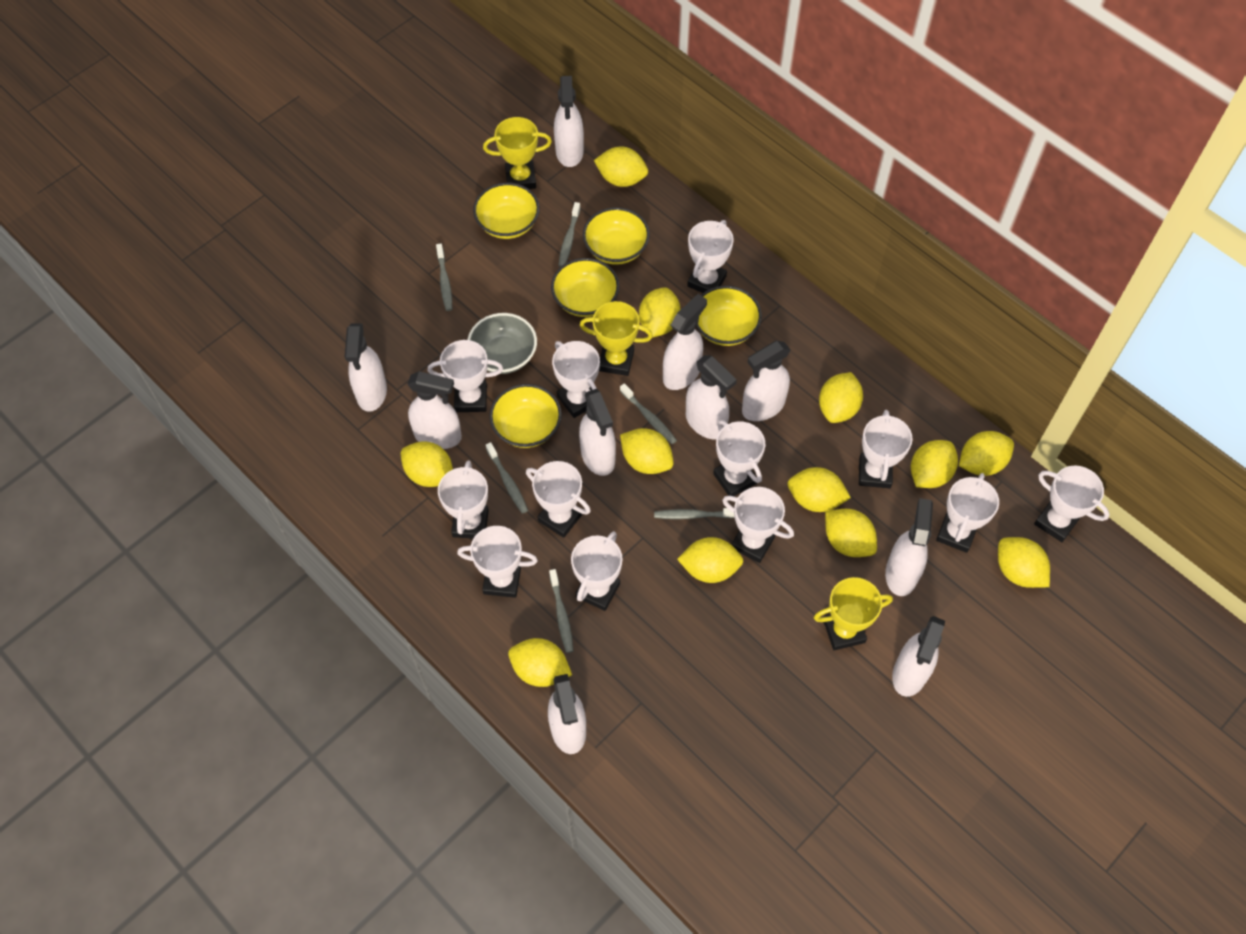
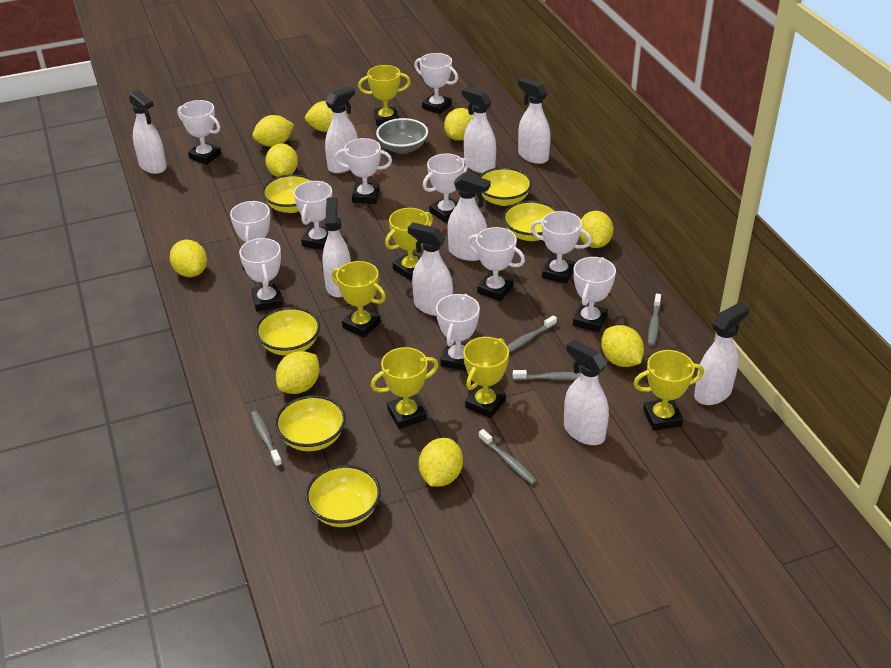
grey toothbrush: [436,244,452,311] [486,442,528,514] [549,569,573,653] [558,202,581,267] [620,383,677,444] [654,508,735,519] = 6 -> [251,411,282,467] [479,429,537,485] [507,315,557,353] [513,370,581,380] [648,294,661,346] = 5
white spray bottle: [345,323,387,412] [407,371,462,449] [548,674,586,754] [554,76,584,167] [579,389,616,476] [663,294,707,390] [686,355,737,439] [742,341,790,421] [885,498,933,596] [892,616,945,697] = 10 -> [129,90,166,174] [322,197,351,297] [325,86,358,173] [408,223,453,316] [448,172,491,261] [462,87,496,173] [518,78,551,164] [564,340,609,445] [694,302,749,405] = 9
white trophy: [428,340,503,412] [438,461,489,539] [457,526,538,598] [526,461,591,538] [552,341,600,418] [571,531,622,611] [687,220,734,293] [713,420,765,496] [722,487,794,563] [859,410,913,488] [936,473,999,553] [1034,466,1110,542] = 12 -> [177,100,221,165] [230,201,270,270] [239,238,283,312] [294,181,332,250] [335,138,392,204] [414,53,458,114] [423,153,469,223] [436,294,480,371] [468,227,525,301] [531,211,592,284] [573,257,616,332] = 11
yellow bowl: [473,183,540,239] [489,384,562,448] [551,258,619,317] [583,207,650,265] [695,286,762,346] = 5 -> [255,307,320,356] [262,174,314,213] [275,395,346,451] [305,465,381,527] [479,167,532,206] [503,201,557,241] = 6
yellow lemon: [401,442,453,487] [508,638,572,687] [594,147,648,187] [620,428,674,474] [639,288,681,337] [677,537,743,583] [787,467,851,512] [819,372,863,423] [825,509,877,557] [911,440,958,488] [959,431,1014,476] [998,537,1050,588] = 12 -> [170,240,207,277] [252,115,294,147] [265,143,298,177] [276,351,320,394] [305,101,349,132] [419,438,463,487] [444,108,473,141] [580,211,614,248] [601,325,644,367] = 9
yellow trophy: [483,117,552,189] [580,301,653,376] [813,577,893,650] = 3 -> [332,261,386,337] [358,65,411,126] [371,347,439,429] [385,208,433,281] [463,337,509,418] [633,350,704,431] = 6

